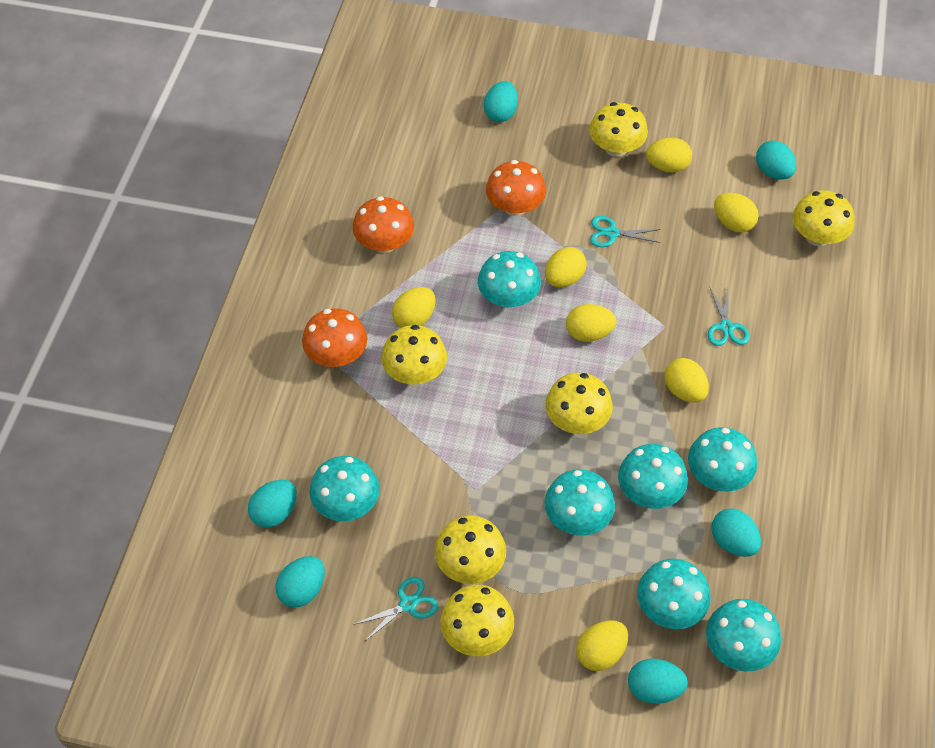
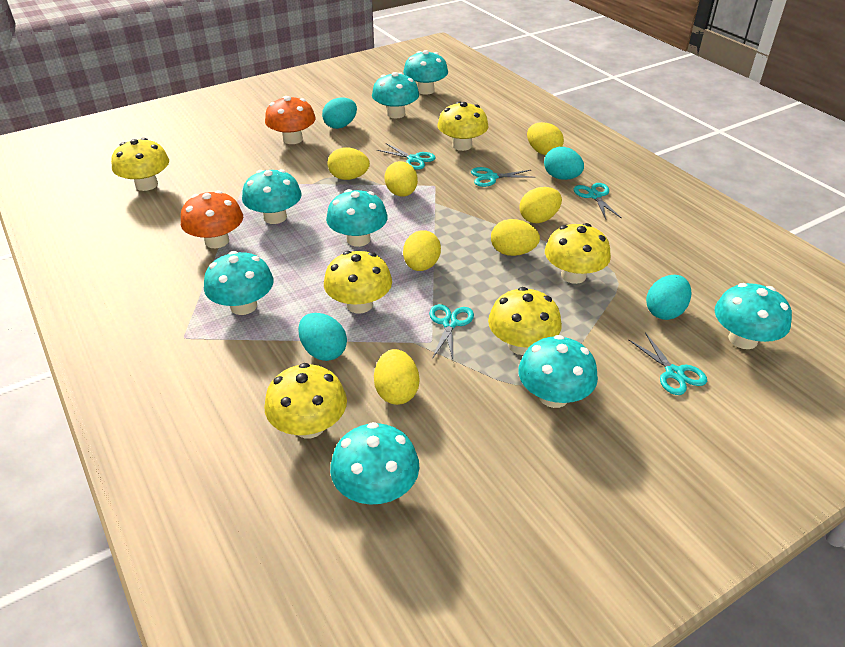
orange mushroom: [302,308,367,367] [353,196,414,253] [486,160,546,216] = 3 -> [181,190,243,248] [265,96,316,144] = 2
turquoise egg: [248,480,297,528] [275,556,325,608] [484,81,518,122] [628,659,688,704] [712,508,761,557] [756,140,796,180] = 6 -> [298,313,347,361] [322,97,357,129] [544,147,584,180] [646,275,691,320] = 4
turquoise mushroom: [309,456,380,521] [478,251,541,308] [545,469,615,536] [618,444,688,509] [637,559,711,629] [688,427,757,492] [706,599,781,672] = 7 -> [204,251,273,315] [242,169,302,224] [326,189,388,247] [330,422,419,504] [372,72,419,118] [403,50,448,95] [518,335,598,408] [715,283,792,349] = 8
turquoise scissors: [353,577,438,642] [590,216,661,247] [708,288,750,346] = 3 -> [377,143,436,170] [429,304,474,359] [471,167,535,187] [574,183,622,219] [628,332,707,395] = 5

